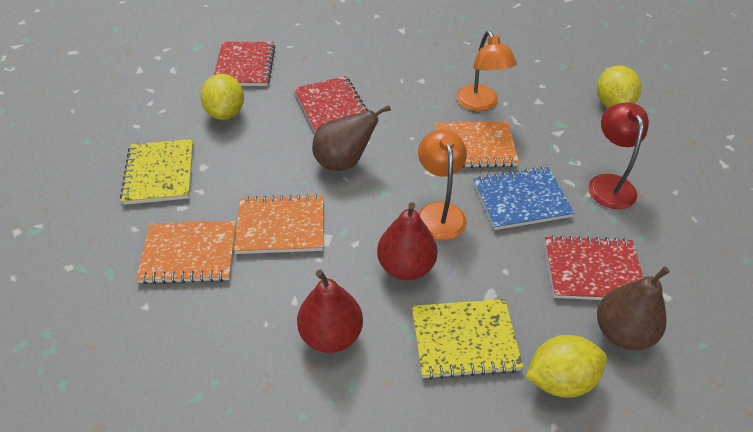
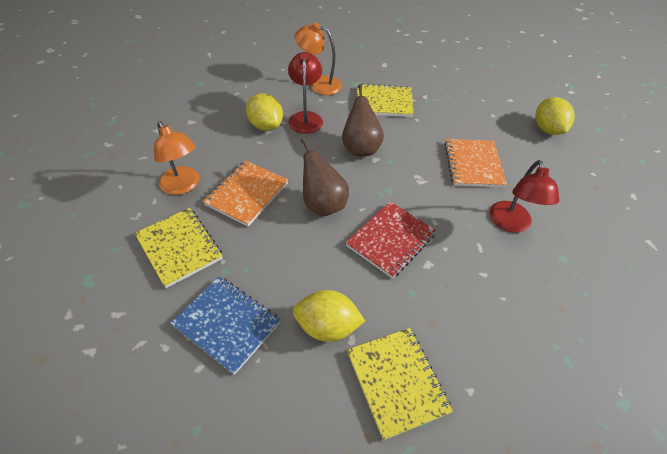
orange notebook: [136,221,237,284] [234,194,323,254] [435,121,519,168] = 3 -> [203,160,288,227] [444,139,507,188] = 2
red lamp: [588,102,649,209] = 1 -> [288,52,323,134] [490,160,559,233] = 2
red notebook: [214,42,275,86] [294,76,368,132] [544,235,643,300] = 3 -> [346,202,436,279] = 1
red pear: [297,270,363,353] [377,202,438,280] = 2 -> none = 0
yellow notebook: [120,139,193,205] [412,299,523,380] = 2 -> [134,208,223,288] [347,328,453,441] [357,83,413,117] = 3

